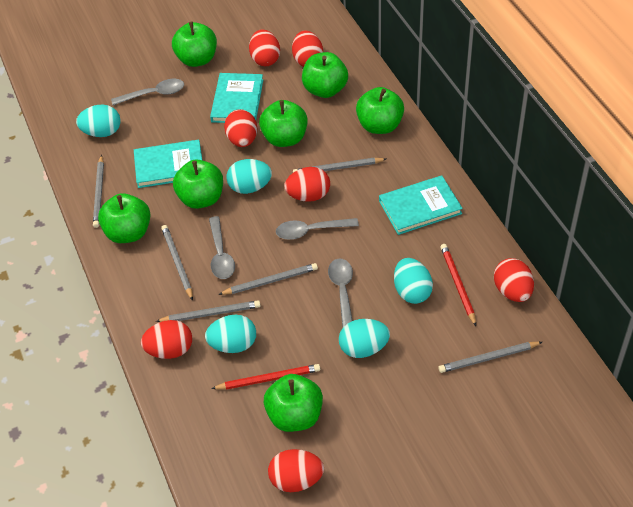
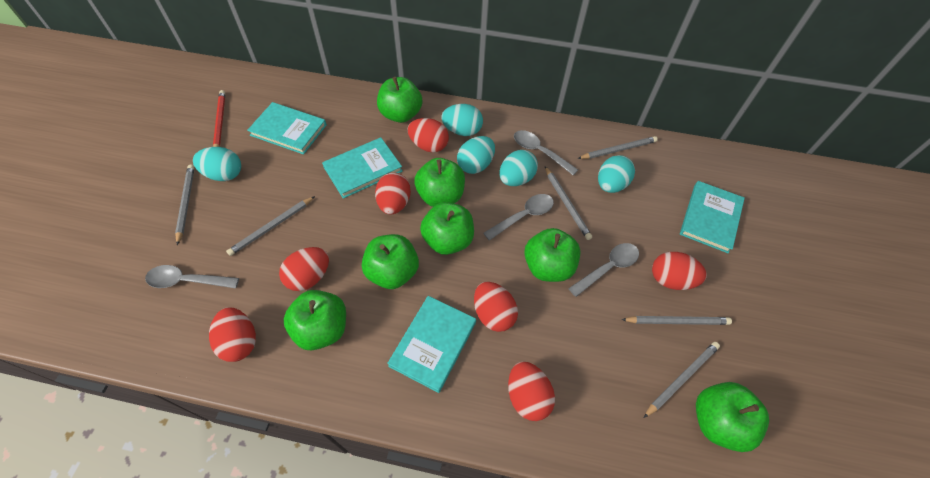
red pencil: [211,364,320,390] [440,244,476,326] = 2 -> [213,90,225,147] = 1
turquoise book: [134,140,202,188] [210,73,263,123] [379,175,463,235] = 3 -> [247,102,327,155] [322,137,403,199] [387,296,476,393] [680,181,745,253] = 4

